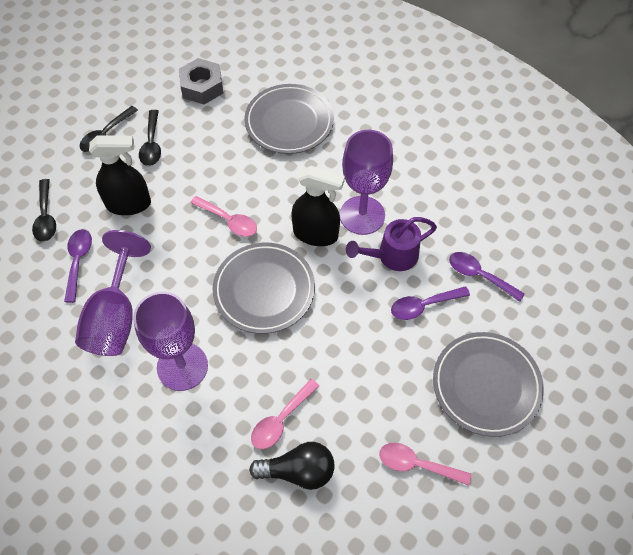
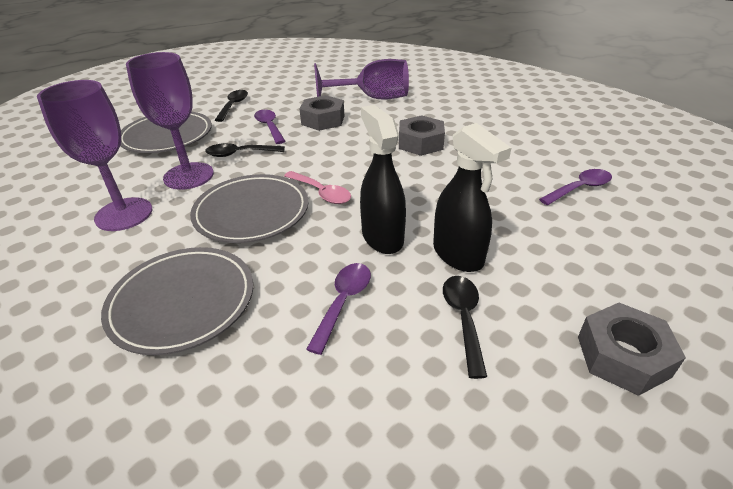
black light bulb: [249,442,334,490] = 1 -> none = 0
grey nut: [179,58,223,105] = 1 -> [299,95,344,131] [399,115,445,156] [578,303,686,396] = 3
pink spoon: [190,196,257,237] [251,379,319,449] [379,443,472,486] = 3 -> [284,171,351,204] = 1
purple watering can: [346,217,437,271] = 1 -> none = 0

